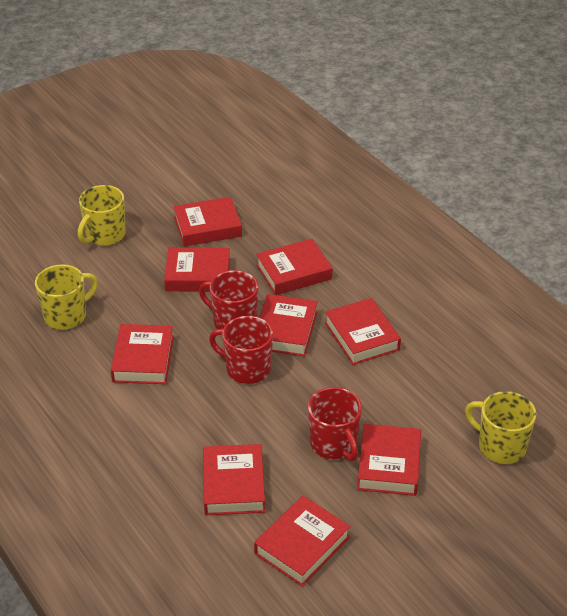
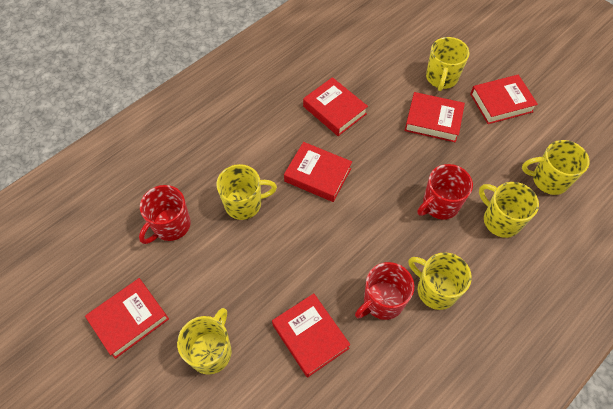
red book: [111,324,174,384] [164,247,230,292] [173,197,242,246] [203,444,265,515] [254,496,351,587] [256,239,332,295] [259,294,318,356] [325,298,401,365] [357,424,421,496] = 9 -> [85,278,169,359] [272,293,350,377] [284,142,352,202] [303,77,368,136] [405,92,465,143] [470,75,538,124] = 6
yellow mug: [35,264,98,330] [78,185,126,246] [465,391,536,464] = 3 -> [177,308,232,375] [216,164,277,220] [409,252,472,310] [426,37,469,91] [479,182,539,238] [522,140,589,195] = 6

